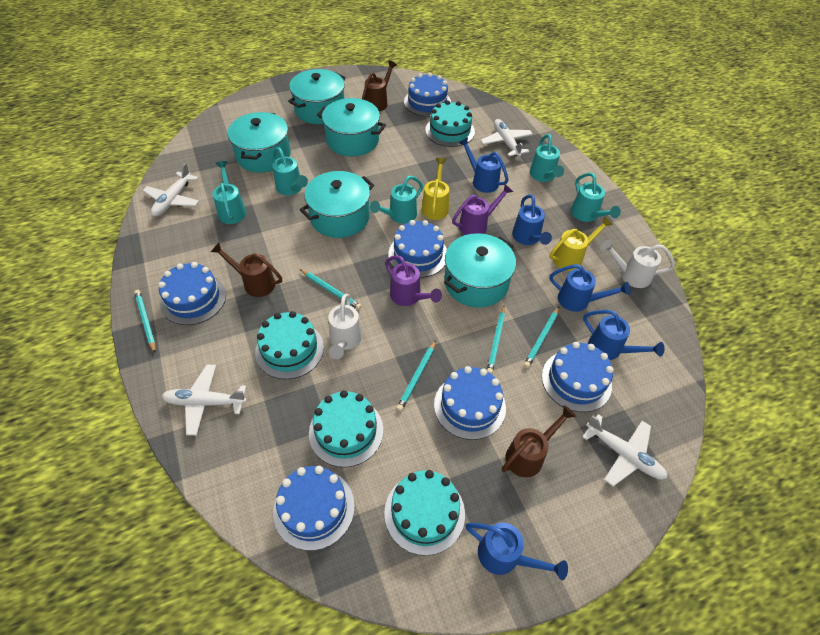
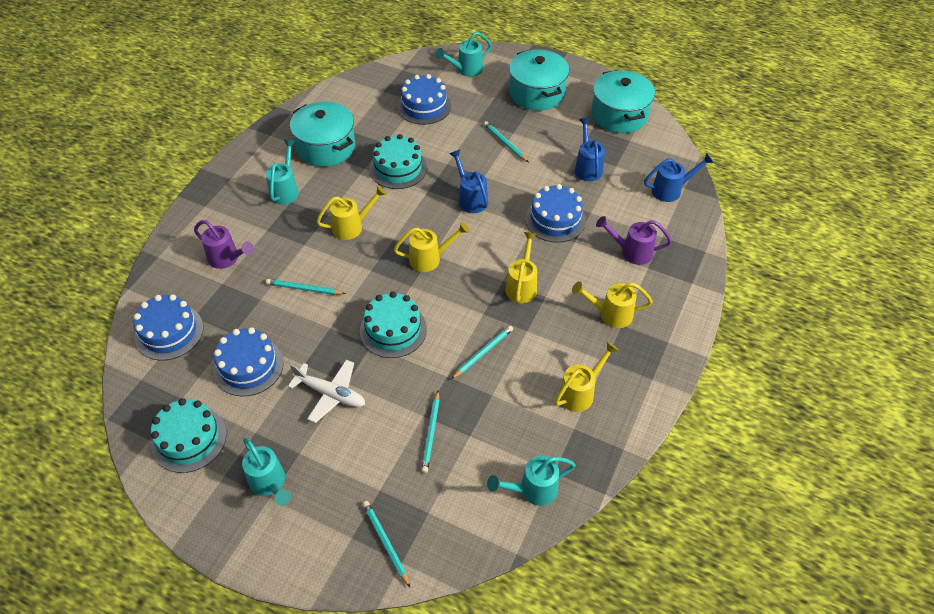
blue cake: [158,262,226,325] [273,466,355,551] [388,220,447,278] [404,73,451,117] [434,366,506,440] [542,342,614,412] = 6 -> [133,294,203,360] [213,327,284,396] [397,74,451,125] [525,184,586,243] = 4
blue watering can: [459,137,509,193] [465,522,568,580] [512,194,552,245] [549,264,631,312] [583,310,665,360] = 5 -> [450,150,488,213] [575,118,605,181] [644,153,714,202] = 3
brown watering can: [211,243,282,297] [362,61,397,111] [502,405,576,477] = 3 -> none = 0
turquoise cake: [255,311,324,379] [309,390,383,467] [384,470,465,556] [425,100,475,147] = 4 -> [151,398,227,473] [360,291,427,358] [369,134,427,189] = 3
turquoise pot: [228,112,291,173] [288,69,346,124] [300,171,374,238] [317,98,386,156] [444,233,516,308] = 5 -> [290,101,355,167] [509,50,569,111] [591,70,655,133] = 3
turquoise watering can: [212,161,246,224] [272,147,308,195] [370,176,423,224] [530,134,564,182] [571,173,621,222] = 5 -> [242,438,291,506] [266,140,299,205] [436,32,492,77] [487,456,576,506] = 4
white plane: [143,163,199,217] [162,365,247,436] [480,119,533,157] [582,414,668,486] = 4 -> [288,360,365,423] = 1
white watering can: [329,294,362,359] [601,239,675,288] = 2 -> none = 0
yellow watering can: [422,158,449,220] [550,216,613,271] = 2 -> [316,186,387,240] [394,222,470,272] [505,232,537,303] [555,342,619,412] [572,281,653,328] = 5

